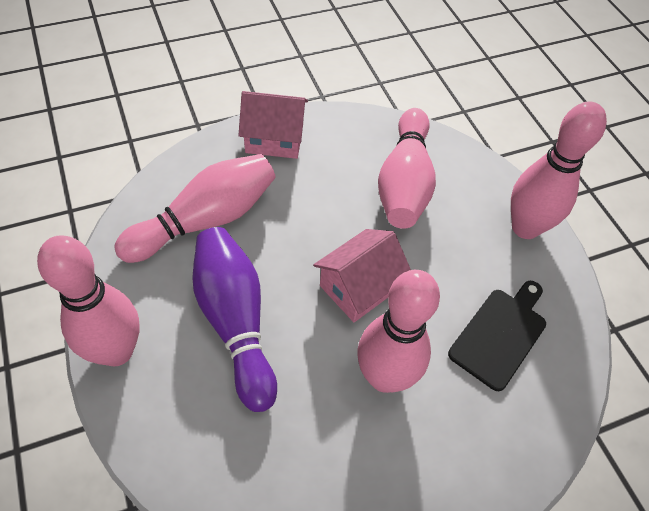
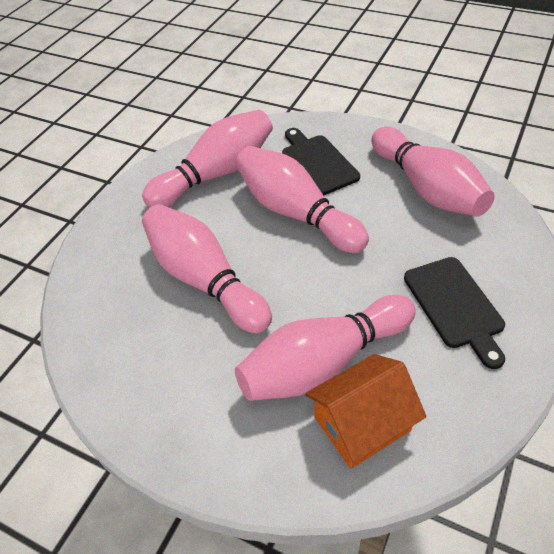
black cutting board: [448,281,546,391] = 1 -> [282,128,360,195] [404,257,505,369] = 2
orange house: none = 0 -> [305,354,426,469] = 1
pink house: [238,91,308,159] [313,229,411,322] = 2 -> none = 0
purple bowling pin: [192,227,277,412] = 1 -> none = 0

